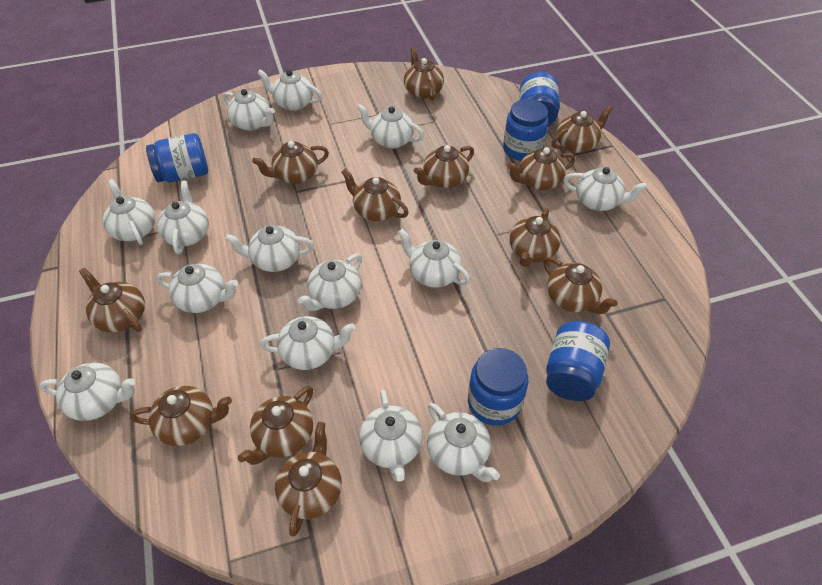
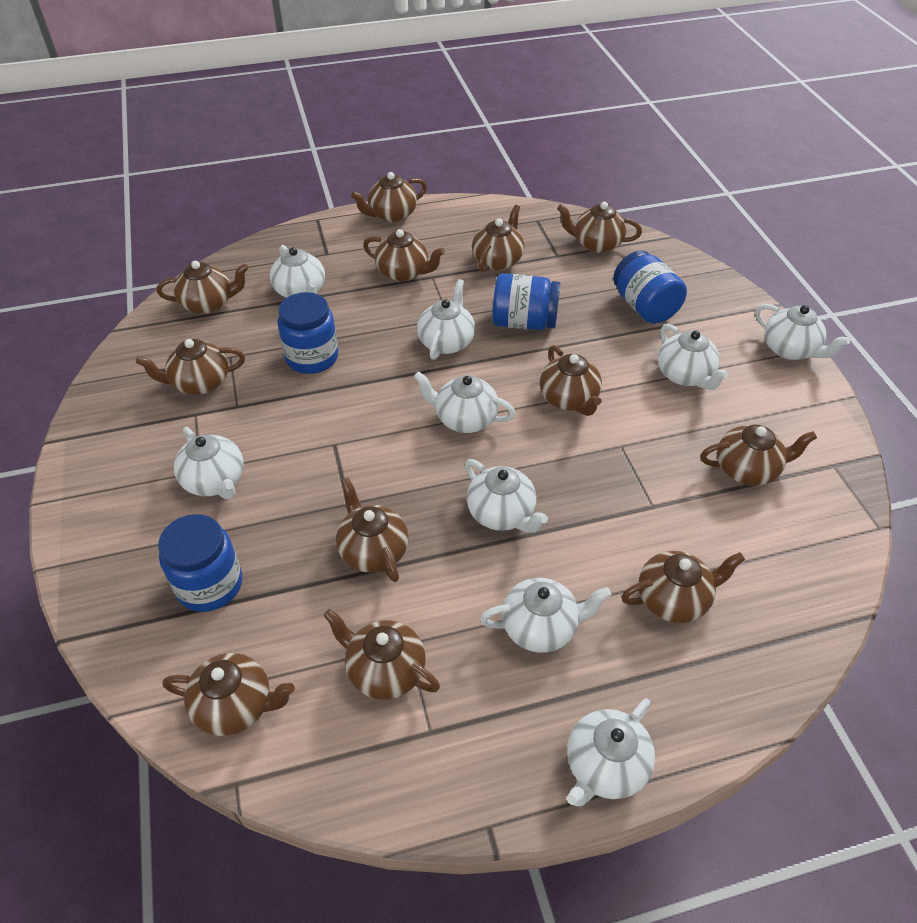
blue jar: [146,133,208,182] [468,348,528,426] [503,99,549,161] [520,72,560,126] [546,321,610,401] = 5 -> [158,514,242,612] [277,292,338,374] [492,273,561,330] [613,250,687,324] = 4
white teapot: [40,363,135,421] [103,179,155,245] [156,264,238,313] [157,181,209,254] [224,89,275,131] [225,225,315,272] [257,70,322,111] [260,316,355,370] [298,254,362,311] [357,104,424,149] [359,390,423,482] [398,229,471,288] [427,403,500,482] [564,167,648,211] = 14 -> [174,427,244,499] [270,245,325,298] [414,372,515,433] [417,279,475,360] [465,459,548,533] [480,578,611,653] [567,699,655,806] [658,324,729,390] [755,304,850,360] = 9

